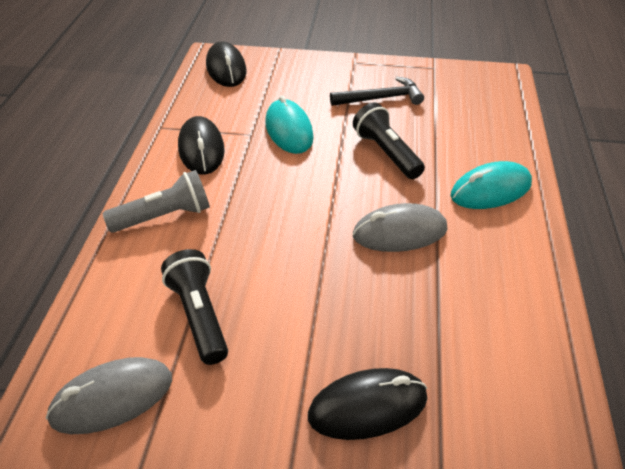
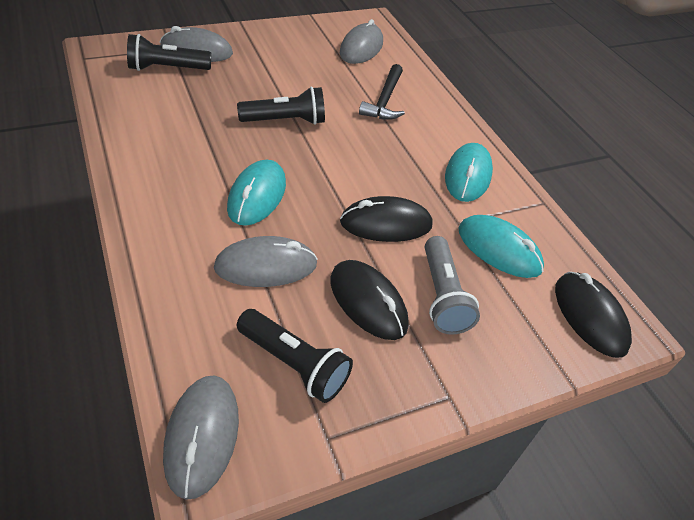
black flashlight: [161,249,228,365] [353,103,425,179] = 2 -> [127,34,211,71] [237,87,325,125] [237,309,353,403] = 3
grey mouse: [46,357,172,434] [353,203,448,252] = 2 -> [160,26,233,62] [163,375,239,500] [214,236,318,287] [340,19,383,64] = 4
turquoise mouse: [265,95,314,154] [451,161,532,209] = 2 -> [227,160,286,226] [445,143,493,202] [458,215,544,278] = 3

